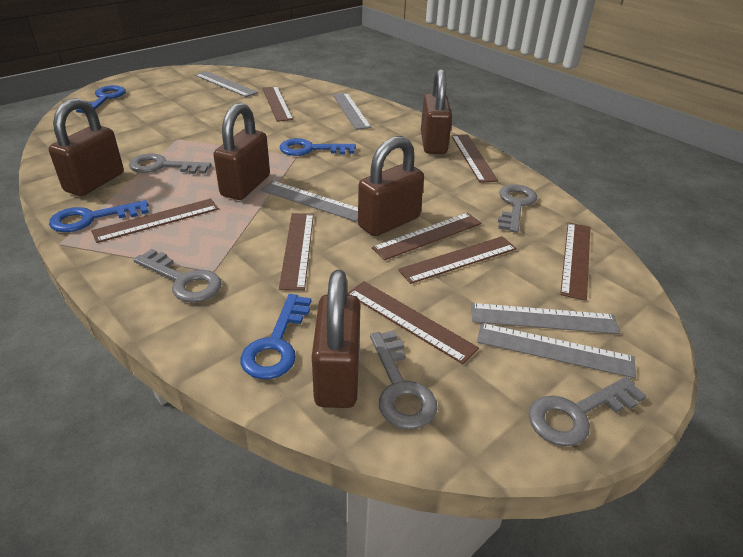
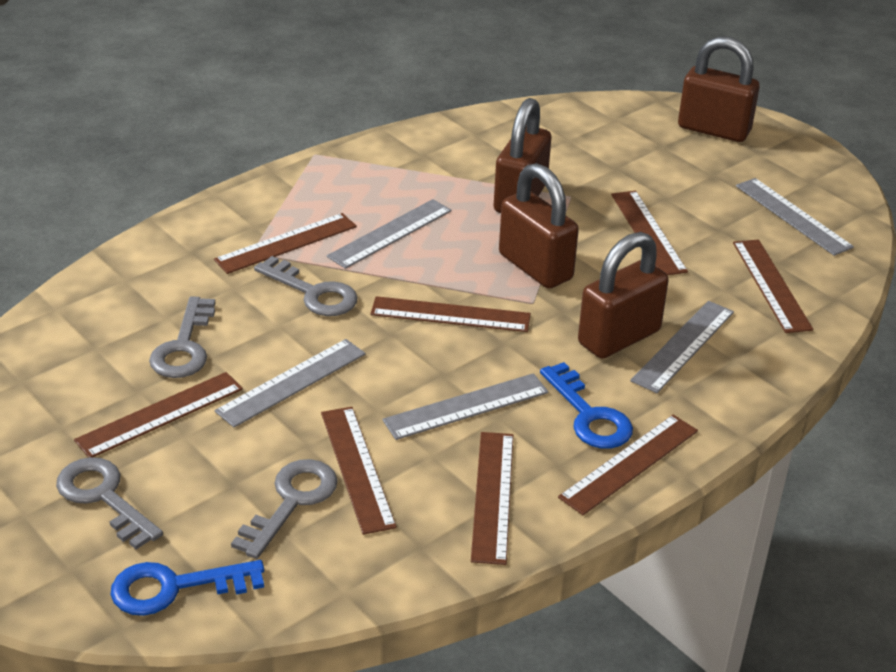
blue key: [49,200,149,232] [76,85,126,113] [240,294,311,379] [280,138,356,156] = 4 -> [111,560,264,616] [540,362,633,449] = 2
brown padlock: [49,98,124,196] [213,103,270,200] [312,270,361,408] [358,136,424,236] [421,69,452,154] = 5 -> [494,98,551,213] [499,163,579,289] [578,232,669,359] [678,36,760,142] = 4
grey key: [129,153,211,174] [133,249,222,302] [370,330,437,430] [498,184,537,233] [529,377,646,446] = 5 -> [56,457,163,550] [149,296,215,378] [231,459,338,559] [254,256,358,316] = 4

